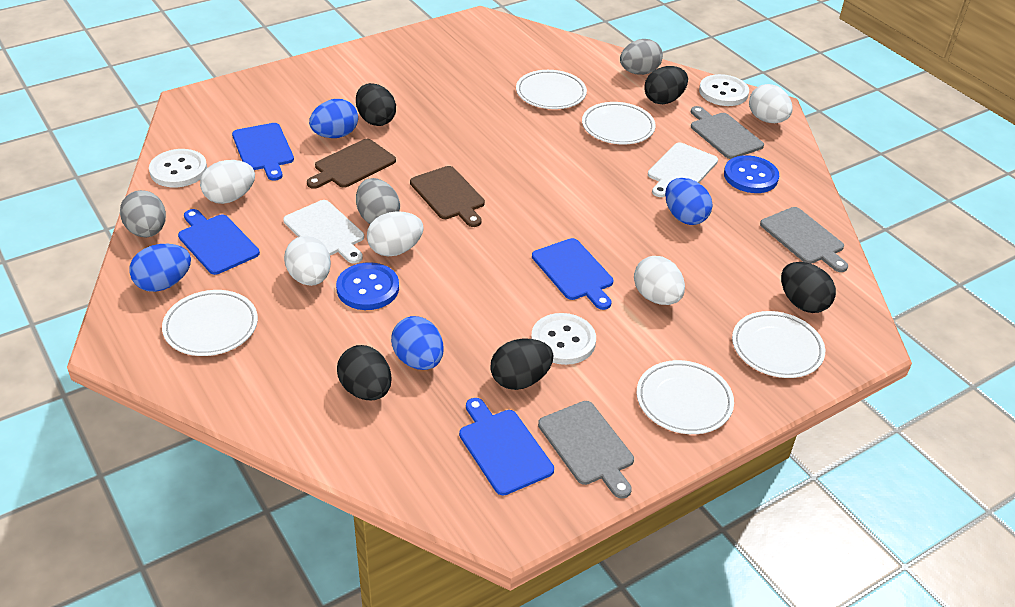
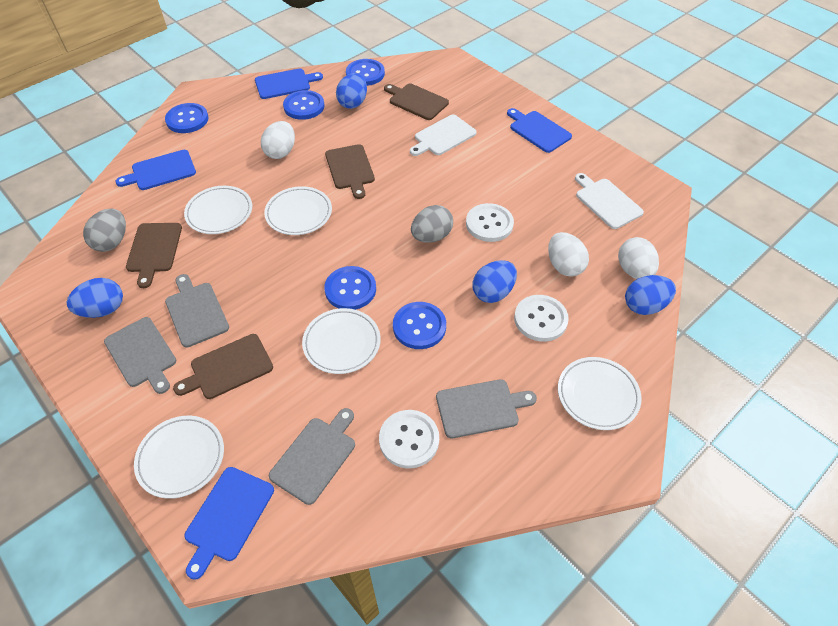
black egg: [337,345,391,401] [356,83,396,126] [490,339,553,390] [644,66,688,104] [781,262,836,313] = 5 -> none = 0
blue button: [336,262,399,310] [724,155,779,193] = 2 -> [165,103,209,133] [283,90,324,120] [324,266,376,310] [346,59,385,86] [393,302,446,349] = 5
brown cutting board: [307,139,396,189] [410,166,485,227] = 2 -> [126,223,182,288] [173,334,273,399] [325,144,375,199] [384,84,449,120] = 4
grey cutting board: [538,401,634,499] [691,106,764,159] [760,207,848,272] = 3 -> [104,317,176,394] [165,274,229,348] [269,408,355,505] [436,379,537,438] = 4
grey egg: [120,190,166,237] [356,178,400,224] [620,39,663,75] = 3 -> [83,209,126,252] [411,205,453,243] = 2
white egg: [200,160,255,204] [284,236,331,286] [367,211,424,256] [634,256,685,305] [749,84,792,123] = 5 -> [261,121,295,159] [548,232,589,277] [618,237,659,279] = 3

